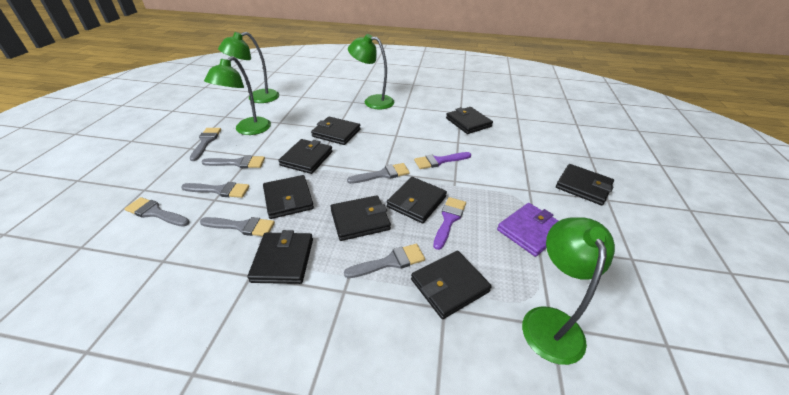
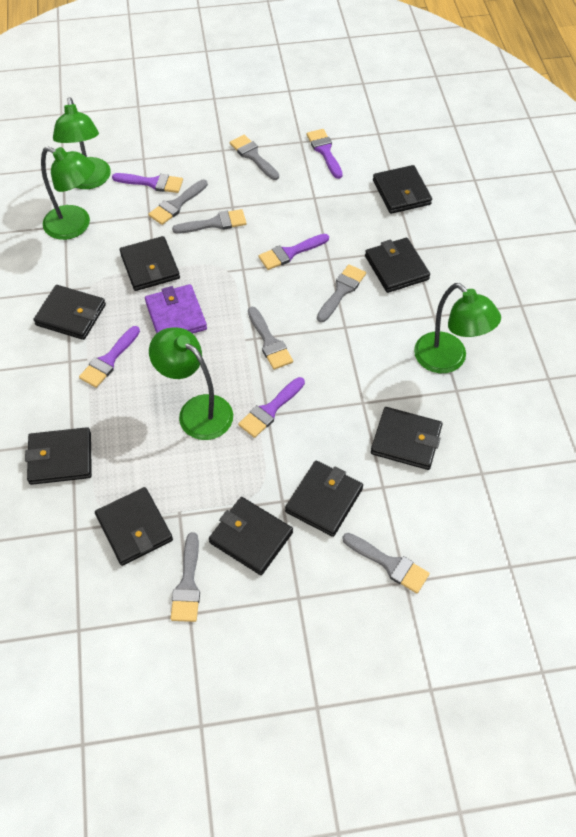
purple brush: [414,152,471,169] [433,197,466,250] = 2 -> [79,326,140,388] [112,173,183,193] [238,377,305,438] [258,234,329,270] [307,129,343,179] = 5

